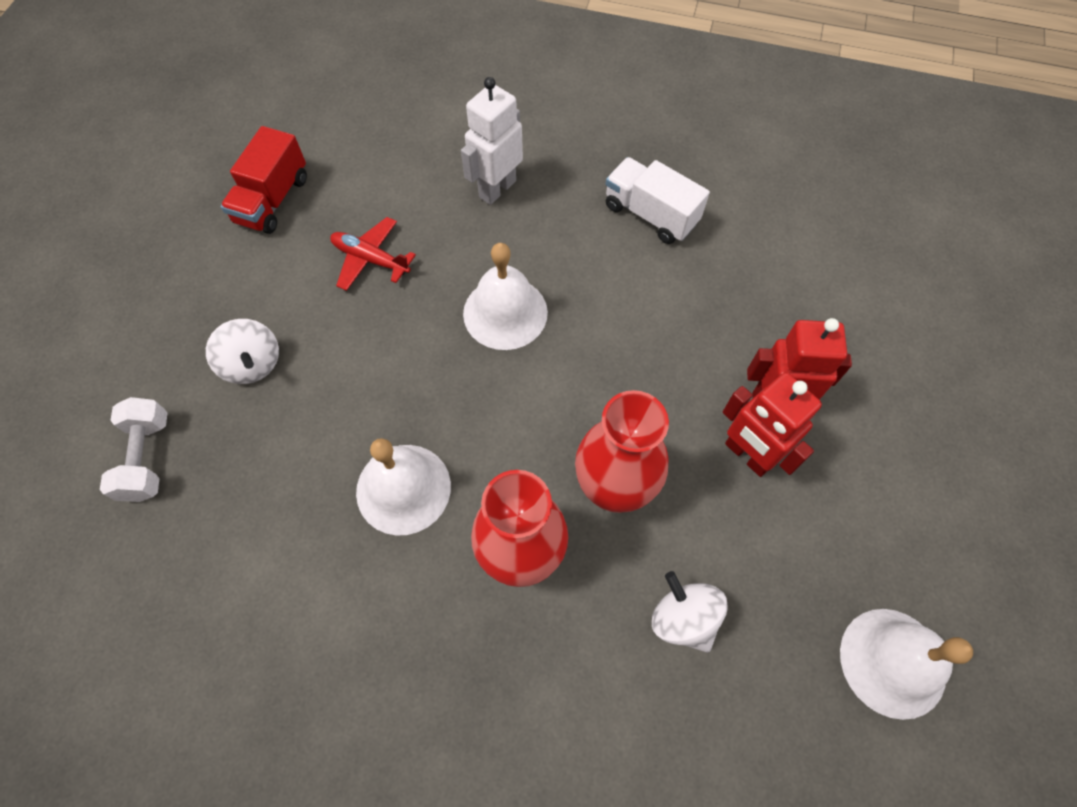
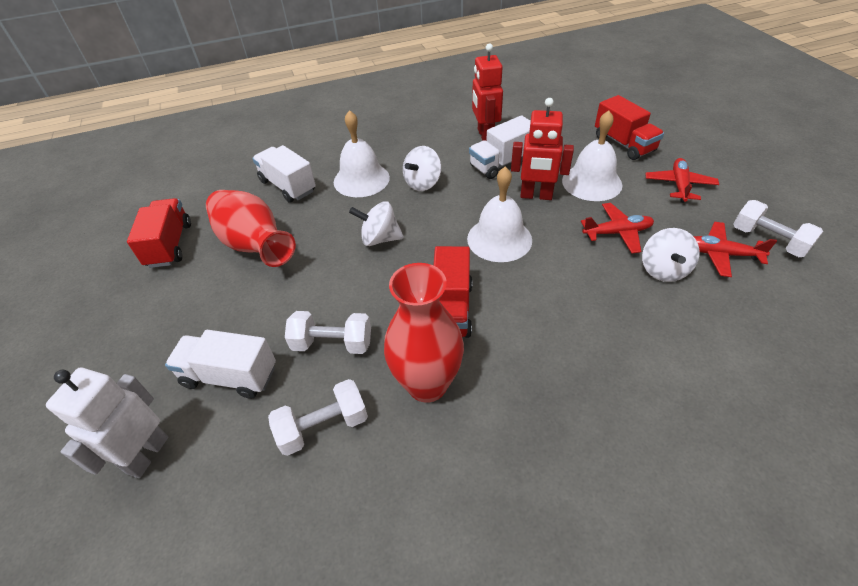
red plane: [330,217,416,291] = 1 -> [581,203,654,254] [645,158,719,203] [693,222,777,277] = 3
red truck: [220,126,307,234] = 1 -> [127,198,191,268] [433,246,472,338] [595,95,664,160] = 3
white dumbbell: [100,397,168,502] = 1 -> [268,379,368,456] [285,311,371,354] [734,200,823,257] = 3
white spinning top: [206,319,279,384] [652,571,728,653] = 2 -> [349,201,404,246] [403,146,441,191] [642,228,700,282] = 3
white truck: [606,157,710,244] = 1 -> [165,330,276,399] [252,145,316,203] [469,115,531,179] = 3

